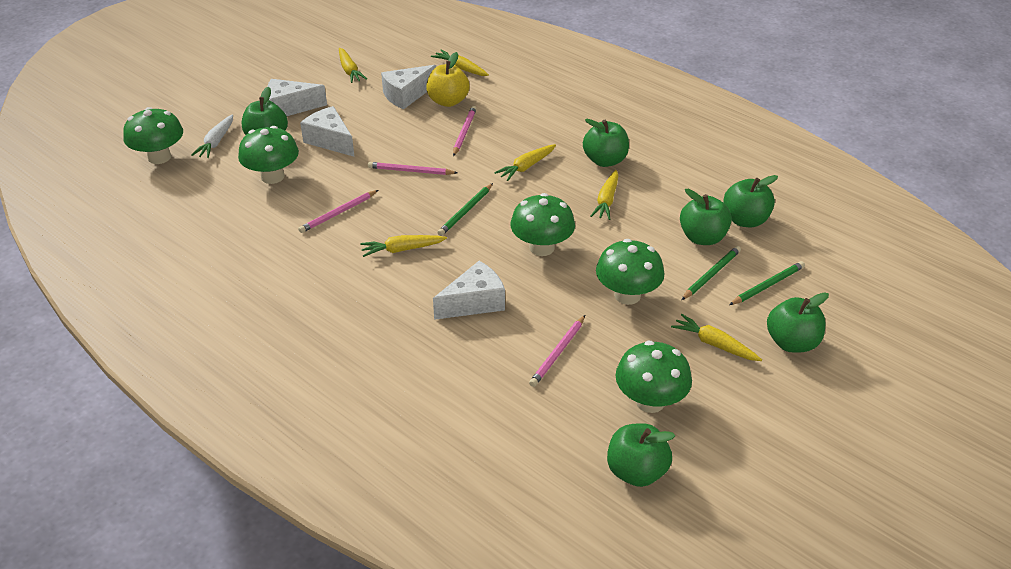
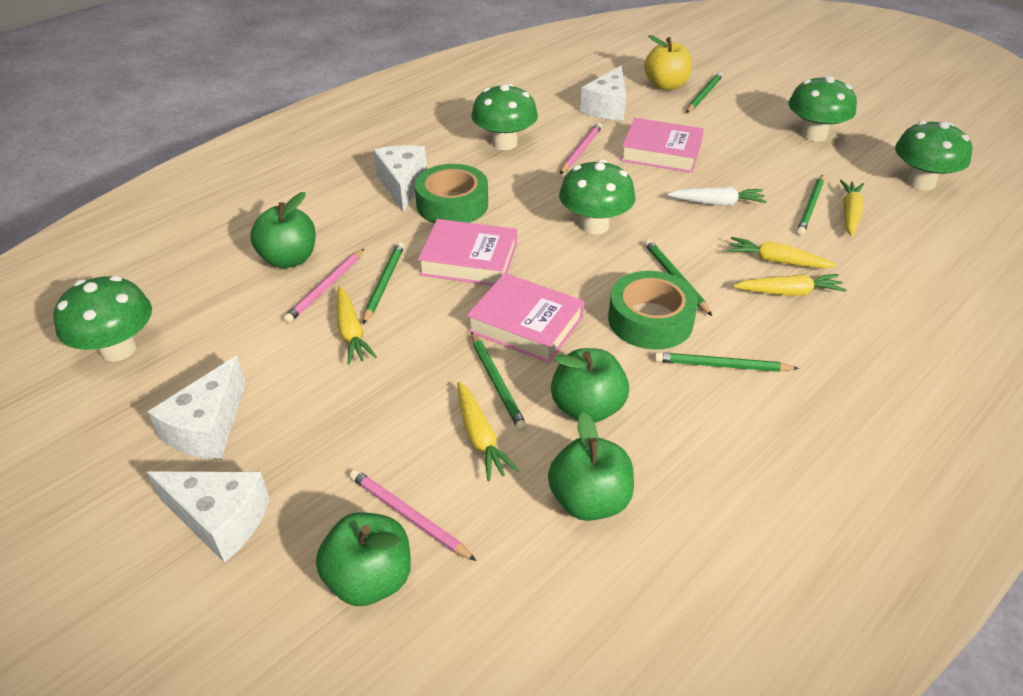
green apple: [242,87,288,135] [583,119,629,167] [607,423,675,487] [680,189,732,245] [723,175,778,227] [767,292,829,353] = 6 -> [250,192,316,268] [316,512,411,606] [548,412,634,521] [551,348,629,423] = 4
green pencil: [437,183,493,236] [681,246,741,300] [729,261,805,305] = 3 -> [363,242,404,324] [471,332,527,431] [644,239,712,316] [655,352,799,372] [686,72,723,113] [797,175,824,235] = 6
green tape: none = 0 -> [415,164,488,223] [608,271,698,350] = 2
pink book: none = 0 -> [418,219,517,285] [467,273,584,363] [621,118,704,173] = 3
pink pencil: [298,190,378,233] [368,162,458,175] [453,106,477,156] [529,315,585,387] = 4 -> [283,249,364,323] [349,469,477,561] [560,123,602,174] = 3
yellow carrot: [339,48,367,83] [360,235,447,257] [431,50,489,76] [494,144,556,181] [591,170,618,220] [671,314,762,361] = 6 -> [337,287,377,365] [457,382,519,481] [728,237,838,268] [733,274,847,296] [840,180,864,236] = 5

